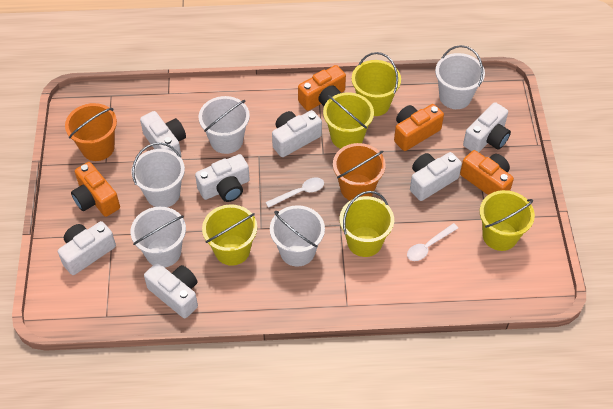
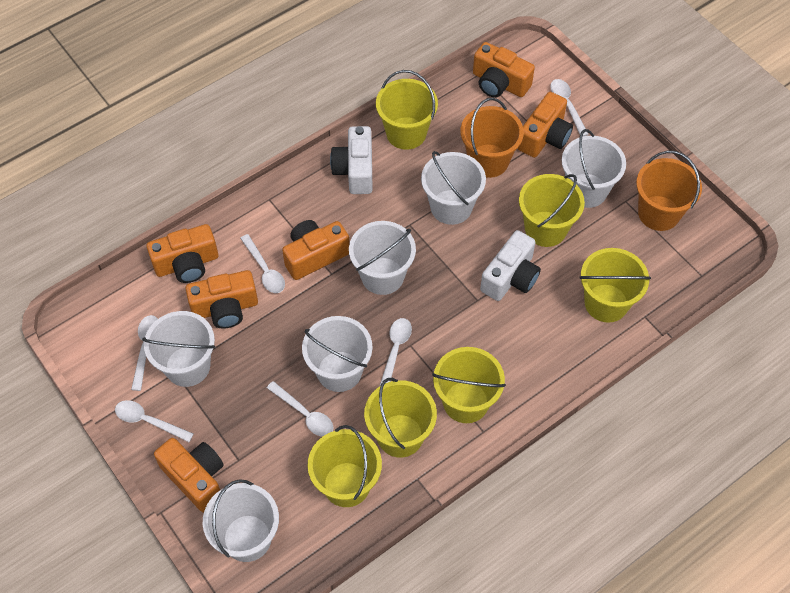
orange camera: [71,162,120,217] [298,65,346,111] [394,104,444,151] [460,150,514,195] = 4 -> [147,224,218,283] [154,438,224,512] [186,270,258,329] [282,220,350,280] [473,42,535,98] [518,92,573,158] = 6
white bucket: [130,207,186,268] [131,142,185,207] [199,96,250,154] [270,205,325,267] [435,45,485,109] = 5 -> [142,311,215,387] [203,479,279,562] [302,316,373,392] [349,221,416,295] [421,151,486,225] [562,129,626,208] = 6
white camera: [58,221,116,275] [140,111,186,156] [144,263,198,319] [195,154,250,202] [272,110,322,157] [410,152,462,201] [463,102,511,152] = 7 -> [330,126,373,194] [480,230,541,301] = 2
white spoon: [265,177,324,208] [407,223,458,261] = 2 -> [115,400,194,442] [131,315,158,391] [240,234,285,293] [267,381,333,437] [379,318,412,387] [550,79,589,136] = 6
yellow bucket: [202,204,257,266] [323,92,374,149] [340,191,394,257] [352,52,401,116] [480,190,535,251] = 5 -> [307,425,382,507] [364,378,437,458] [376,70,438,150] [432,347,506,423] [519,174,585,247] [579,248,651,323] = 6

